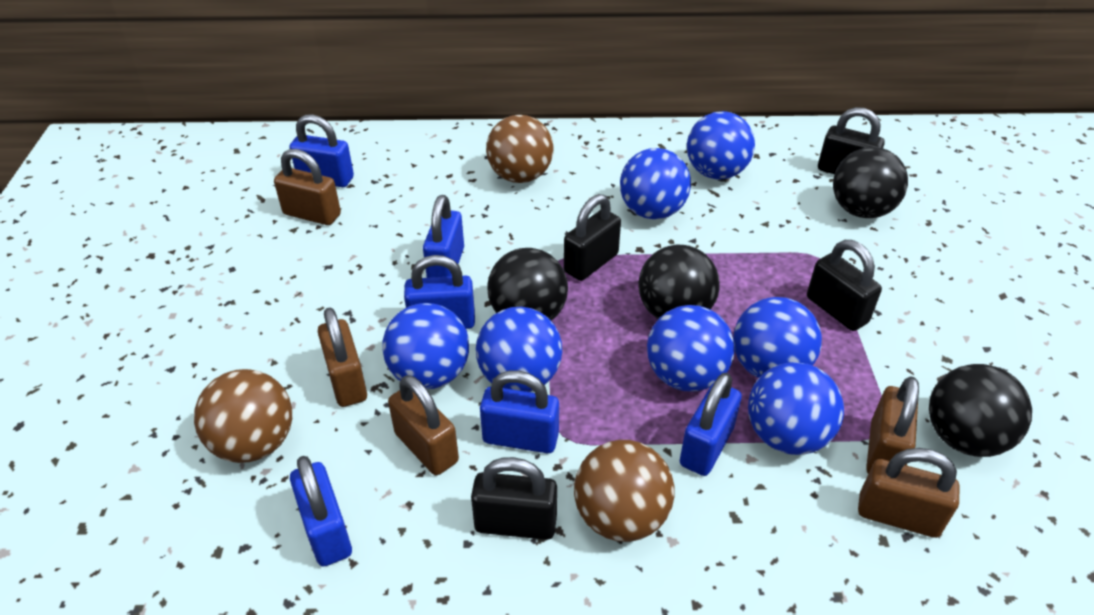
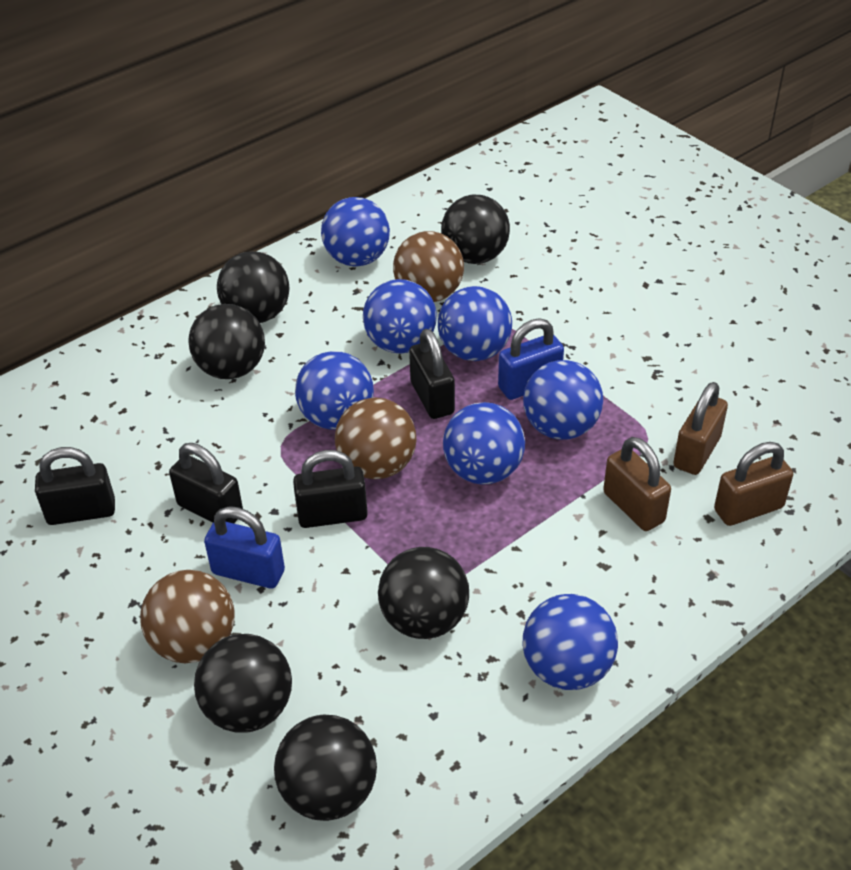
black ball: [487,248,568,320] [638,244,720,319] [833,147,908,218] [929,364,1032,457] = 4 -> [188,304,265,379] [194,634,292,733] [217,251,289,323] [274,715,377,821] [378,547,469,639] [441,195,510,264] = 6
blue padlock: [289,114,354,187] [290,456,352,566] [404,255,475,329] [423,195,464,278] [480,370,559,453] [680,373,742,476] = 6 -> [204,506,285,588] [498,319,564,400] = 2
brown padlock: [274,149,341,225] [318,308,367,407] [388,375,459,475] [858,448,960,538] [866,376,919,474] = 5 -> [603,437,671,531] [673,382,728,475] [714,442,793,526] = 3

